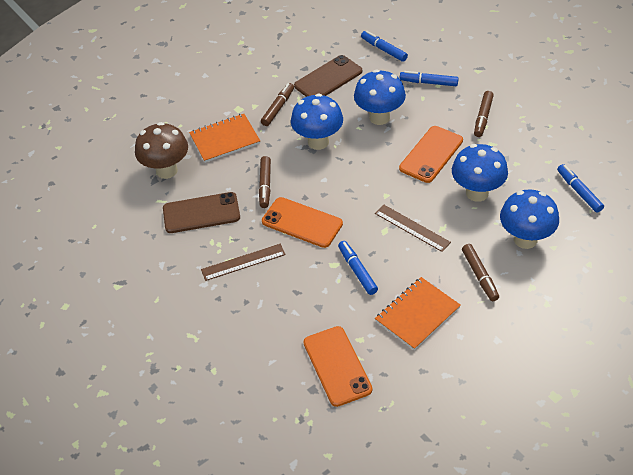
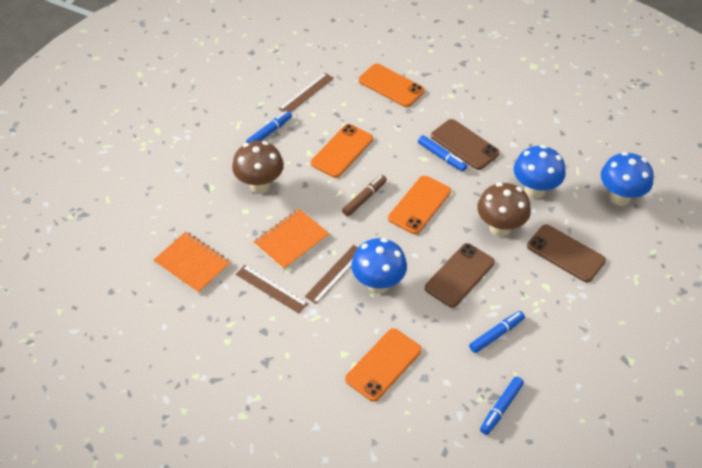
blue mushroom: [291,94,343,150] [354,70,406,125] [452,144,508,202] [500,189,559,249] = 4 -> [351,238,407,294] [514,145,566,199] [601,152,654,206] = 3
brown marker: [259,156,271,208] [261,83,294,126] [462,244,499,301] [474,91,494,137] = 4 -> [342,175,387,216] = 1
brown mushroom: [135,122,188,179] = 1 -> [232,141,284,194] [477,183,531,237] = 2
brown phone: [163,192,240,233] [294,55,362,97] = 2 -> [425,243,495,308] [431,119,500,170] [527,224,606,282] = 3
brown ruler: [201,244,286,281] [375,204,451,252] = 2 -> [236,265,308,314] [278,72,334,112] [305,245,358,304] = 3
orange phone: [262,197,343,248] [303,326,372,407] [399,126,463,183] = 3 -> [311,124,373,178] [345,328,422,402] [358,63,425,107] [388,176,451,234] = 4

